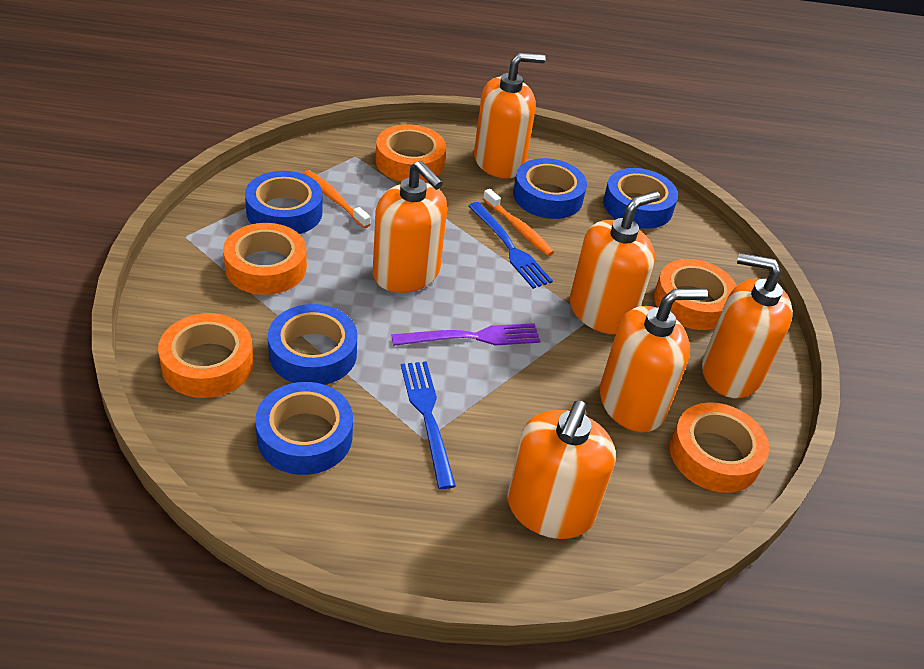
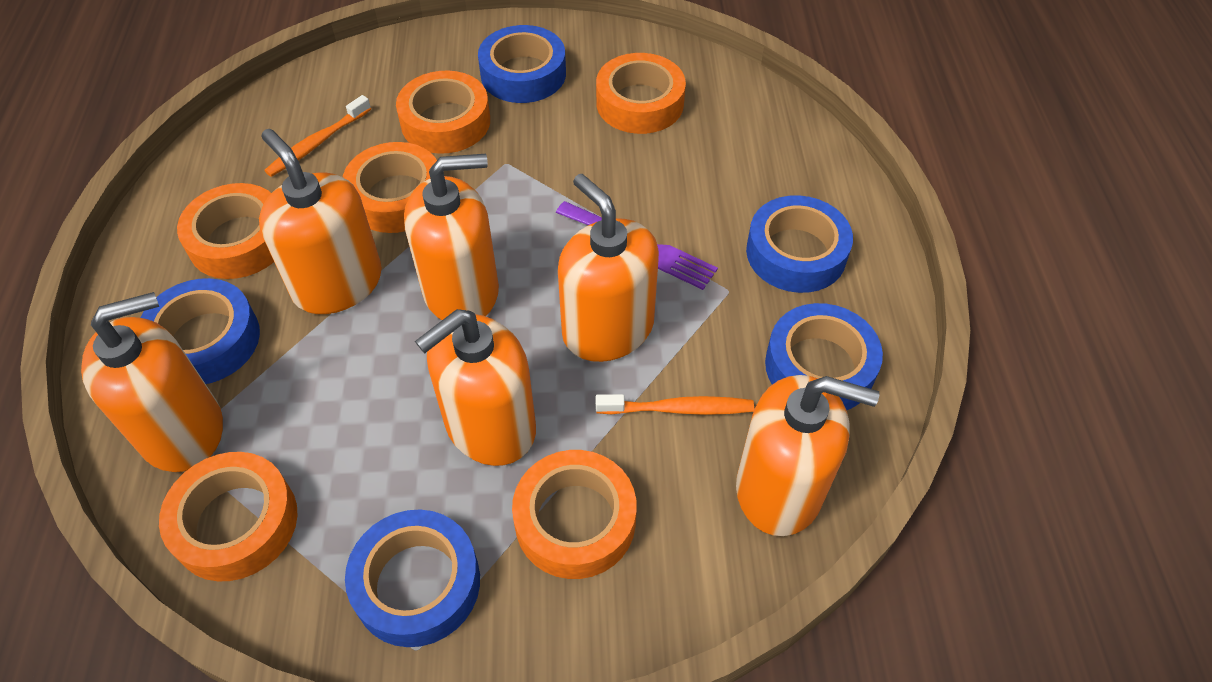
blue fork: [401,361,456,489] [468,202,553,289] = 2 -> none = 0
orange tape: [158,313,253,398] [223,223,307,295] [375,124,446,182] [654,259,737,330] [670,402,769,493] = 5 -> [159,452,298,581] [177,183,274,279] [343,142,437,233] [396,71,490,154] [512,450,637,579] [596,53,686,134] = 6

